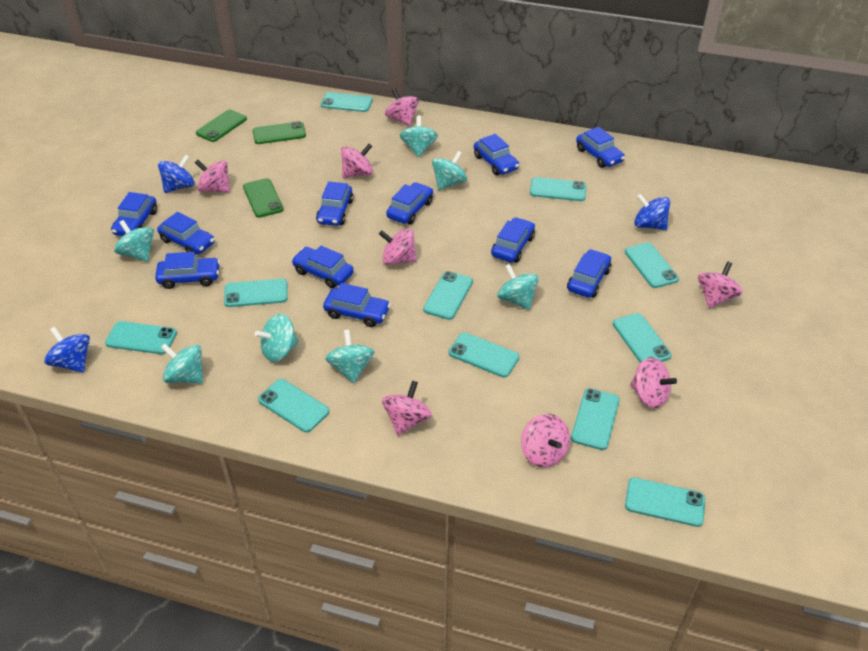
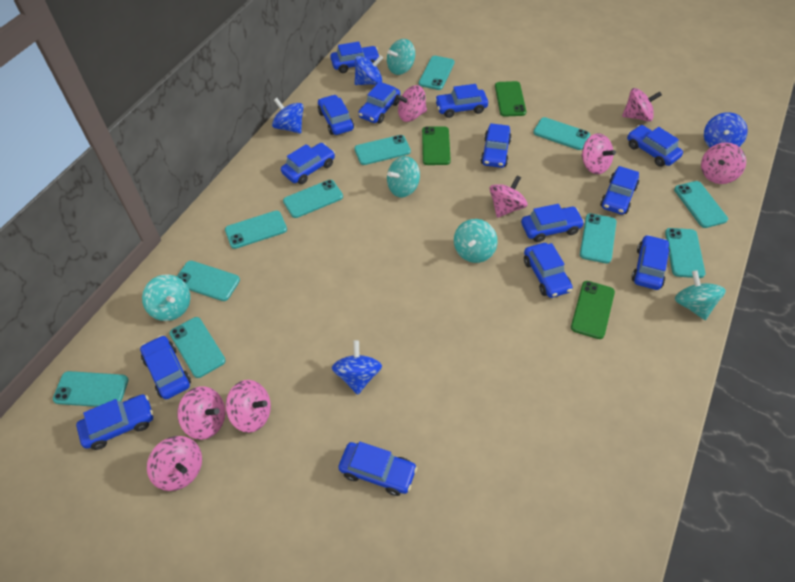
blue car: [111,192,157,236] [155,252,220,289] [157,212,215,255] [292,246,354,288] [316,181,354,226] [323,283,391,327] [386,182,433,224] [474,134,519,175] [491,217,535,263] [567,249,611,298] [576,127,625,168] = 11 -> [76,394,153,450] [140,335,191,399] [281,143,335,184] [318,95,354,135] [330,41,380,73] [338,442,417,496] [358,82,400,123] [435,84,488,118] [481,123,512,168] [521,204,584,242] [524,243,573,298] [600,166,639,215] [627,125,683,167] [632,235,670,290] = 14
blue spinning top: [44,327,90,373] [158,155,195,193] [634,194,670,230] = 3 -> [272,98,304,134] [332,340,382,395] [355,55,383,85] [704,112,748,148] = 4
turquoise spinning top: [114,220,154,262] [161,344,203,384] [255,314,299,362] [325,330,375,383] [400,115,438,157] [432,151,467,190] [497,264,539,310] = 7 -> [142,274,190,321] [387,39,415,75] [387,156,420,198] [454,219,498,263] [675,270,726,320] = 5

